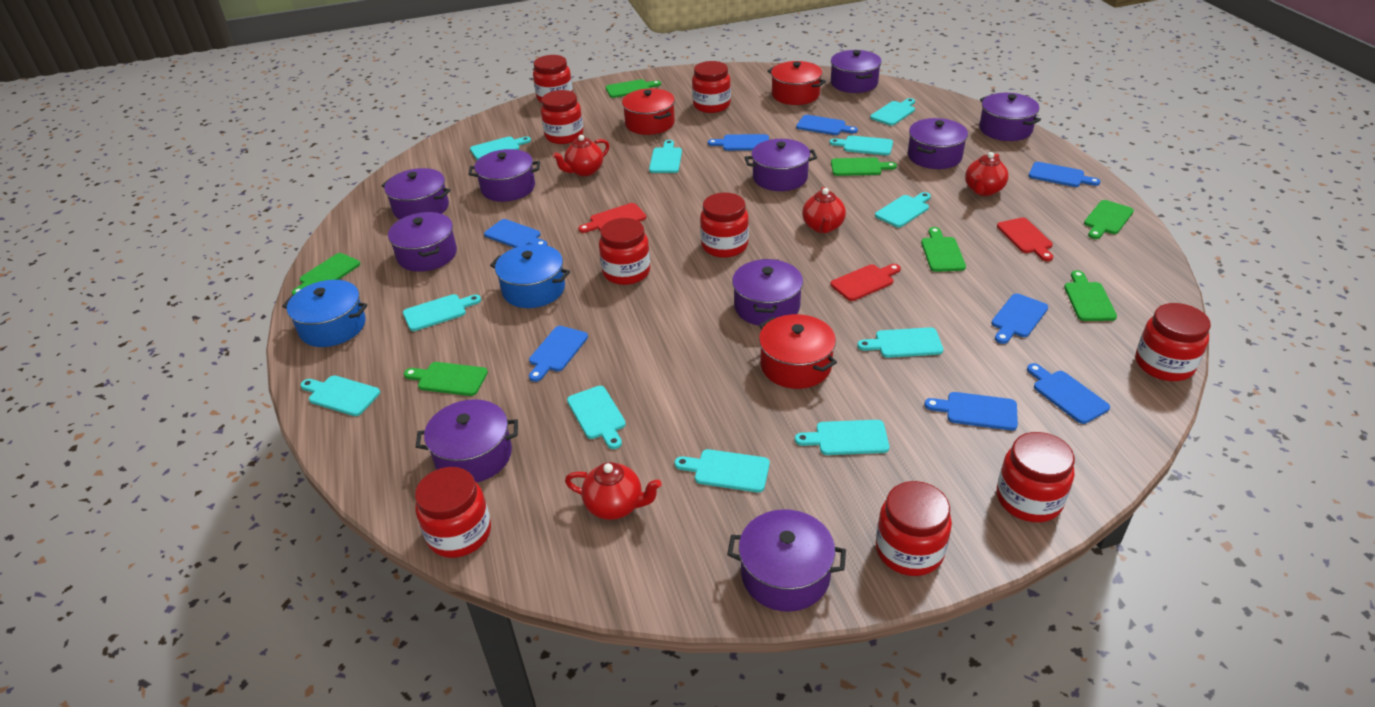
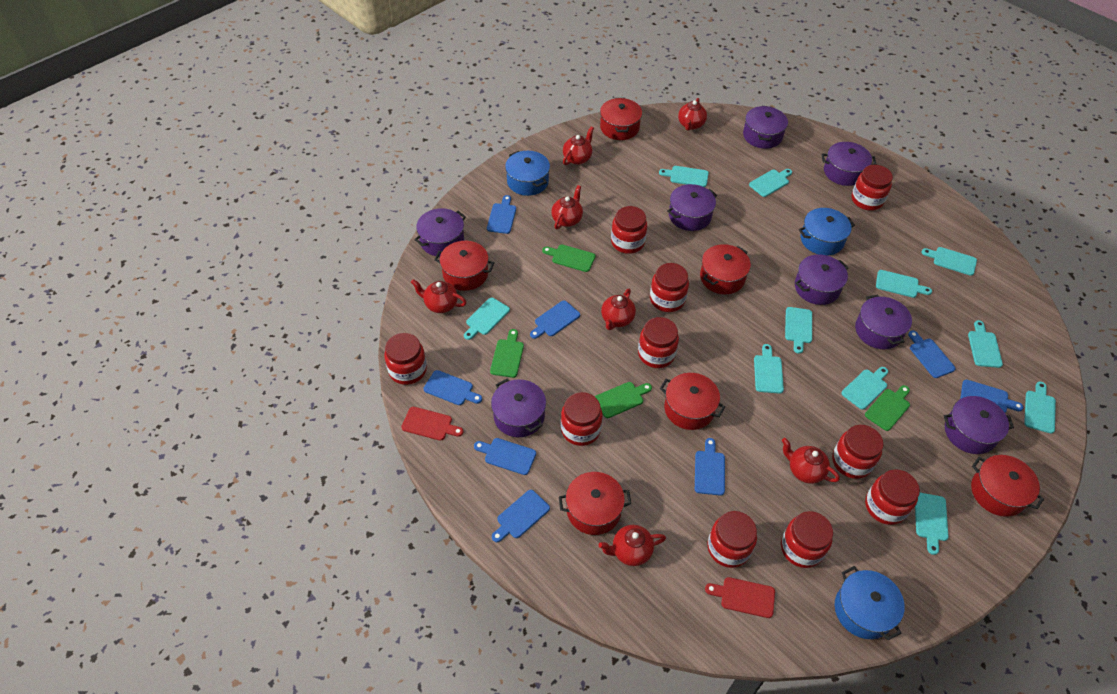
blue pot: [282,280,368,347] [490,244,570,308] = 2 -> [505,151,550,196] [799,208,855,256] [835,566,905,640] = 3
green cutting board: [292,253,360,295] [404,362,488,396] [606,79,661,98] [831,157,897,176] [921,227,966,272] [1064,270,1117,321] [1084,200,1134,239] = 7 -> [490,329,524,378] [542,244,596,272] [595,382,652,418] [865,385,910,431] = 4
purple pot: [382,168,451,220] [388,212,457,272] [416,399,518,483] [468,149,540,202] [727,509,846,612] [732,259,803,326] [744,139,817,191] [831,50,882,93] [908,118,968,169] [979,93,1041,141] = 10 -> [414,208,466,257] [491,379,546,437] [667,184,717,231] [743,106,788,149] [795,254,848,305] [821,142,876,186] [855,294,912,349] [944,396,1014,454] = 8
red cutting board: [578,203,646,233] [830,264,901,301] [997,218,1053,261] = 3 -> [401,407,463,441] [705,577,775,618] = 2
red jar: [415,467,491,558] [533,55,573,103] [541,90,583,144] [599,218,650,285] [692,61,731,113] [700,193,749,258] [876,481,952,576] [997,432,1075,522] [1136,303,1211,381] = 9 -> [384,333,427,385] [561,392,602,446] [611,206,647,254] [638,317,679,368] [650,263,689,312] [708,511,757,568] [781,511,833,568] [832,425,884,479] [852,165,893,211] [865,469,920,525] = 10
red pot: [622,88,675,135] [759,314,837,389] [768,61,826,105] = 3 -> [434,241,494,291] [559,472,631,535] [600,98,642,140] [660,373,725,430] [700,244,751,294] [971,455,1044,517] = 6
red teapot: [552,135,609,176] [565,462,662,520] [802,187,846,233] [965,152,1009,196] = 4 -> [411,279,467,313] [551,185,583,229] [563,127,594,165] [599,525,666,566] [601,289,636,330] [678,98,707,131] [782,438,840,484] = 7

